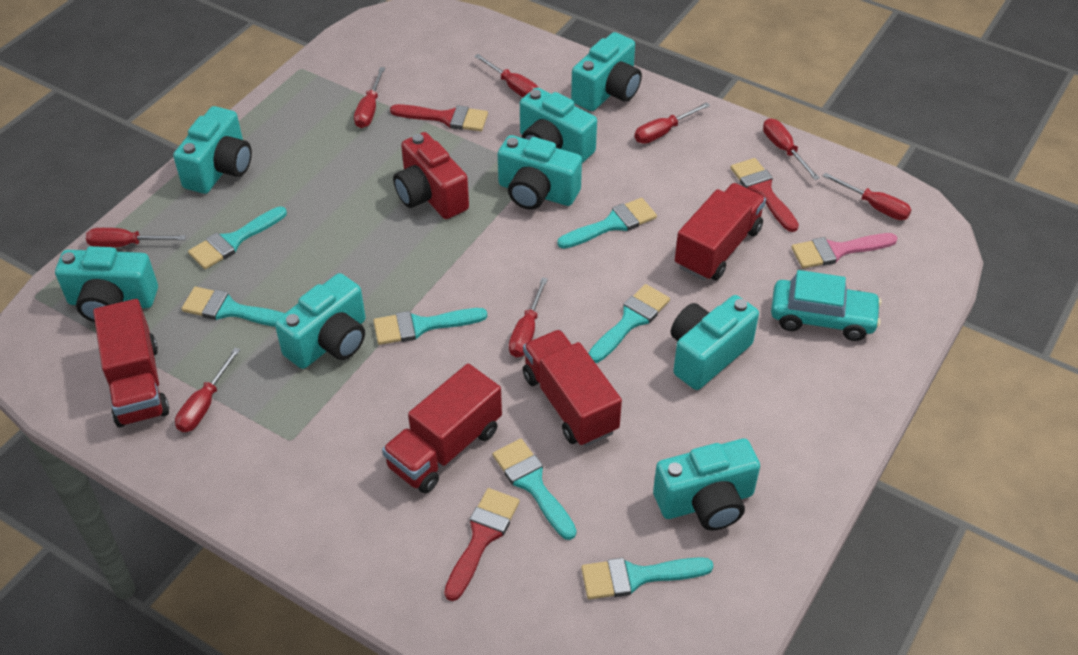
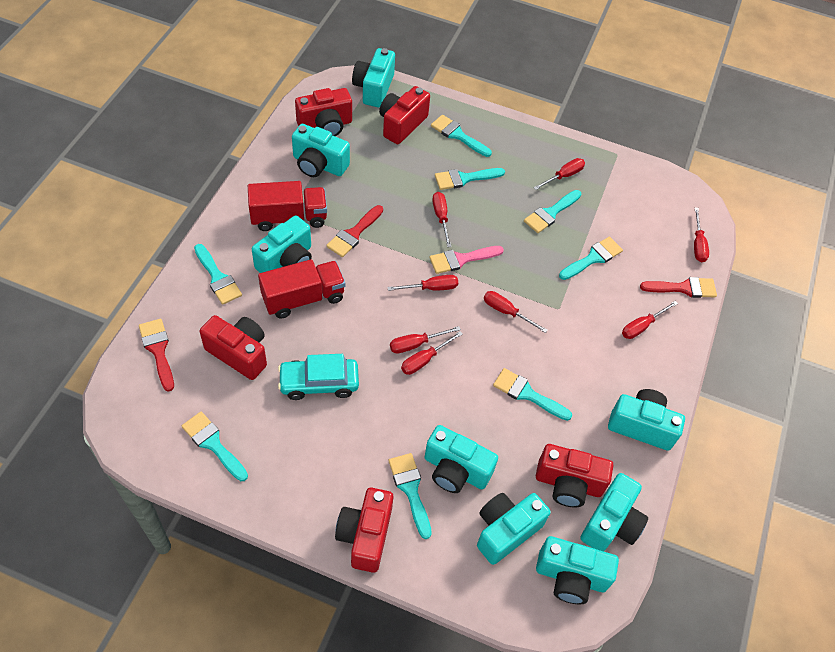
red camera: [393,132,469,219] = 1 -> [200,315,267,380] [295,88,352,136] [335,488,393,573] [379,86,430,144] [536,444,613,507] = 5
red truck: [93,299,169,427] [382,363,502,494] [523,330,622,446] [675,183,766,281] = 4 -> [248,181,327,231] [258,259,345,319] = 2
turquoise brush: [182,287,285,327] [188,206,287,269] [373,308,487,345] [492,439,577,540] [557,198,657,249] [581,557,713,599] [588,284,670,363] = 7 -> [182,412,248,481] [194,244,242,305] [388,453,432,539] [431,115,492,157] [435,168,505,190] [493,368,572,421] [524,190,581,233] [559,237,623,280] = 8

